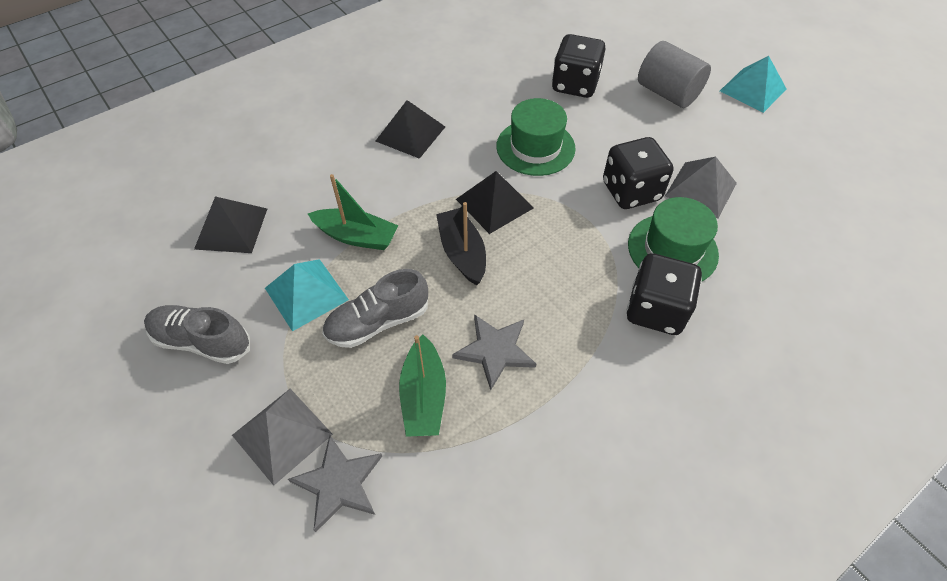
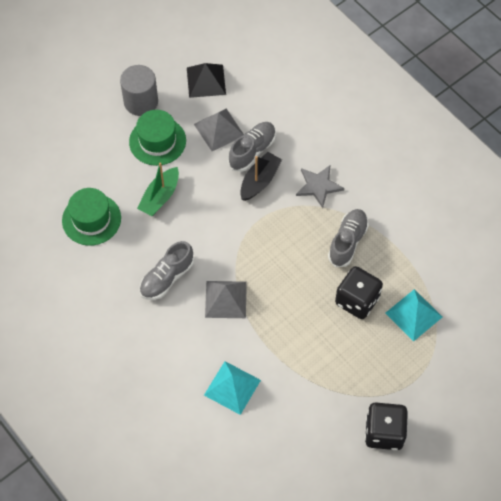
black dice: [552,34,606,98] [603,137,674,209] [627,253,702,335] = 3 -> [335,266,383,319] [365,402,408,450] = 2
black pyramid: [194,196,267,253] [376,100,445,159] [456,171,534,234] = 3 -> [187,63,226,98] = 1
green boat: [308,174,398,250] [399,335,446,437] = 2 -> [137,163,179,216] = 1
grey shoe: [144,305,250,364] [322,269,428,348] = 2 -> [140,241,194,300] [228,122,276,172] [328,209,369,267] = 3
grey star: [288,435,382,532] [452,314,536,390] = 2 -> [296,165,344,208] = 1

